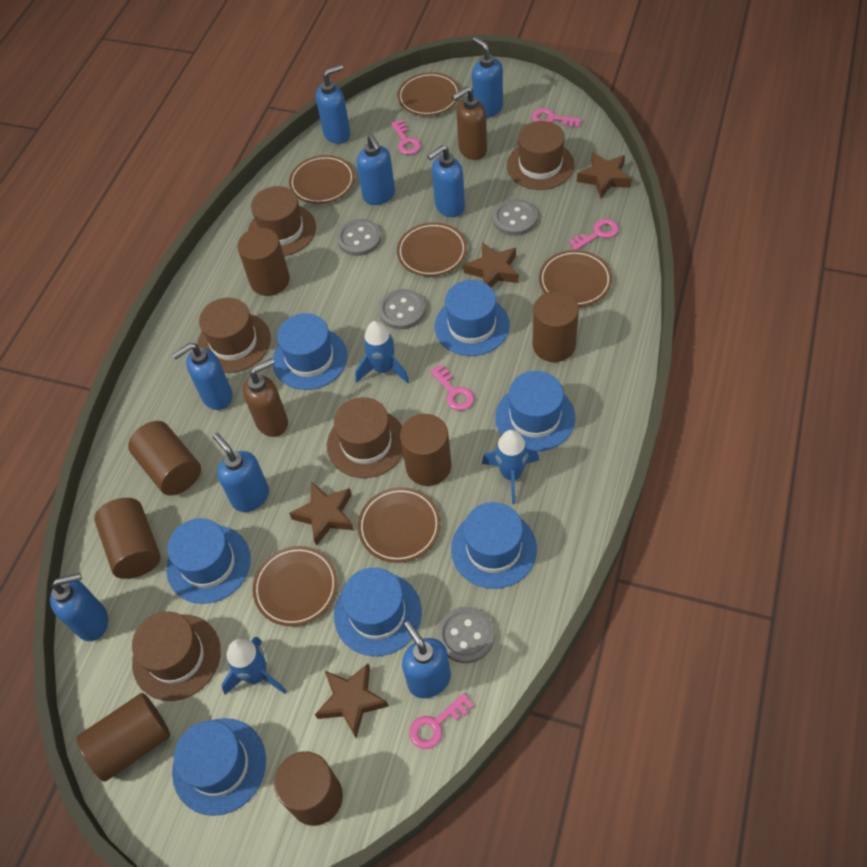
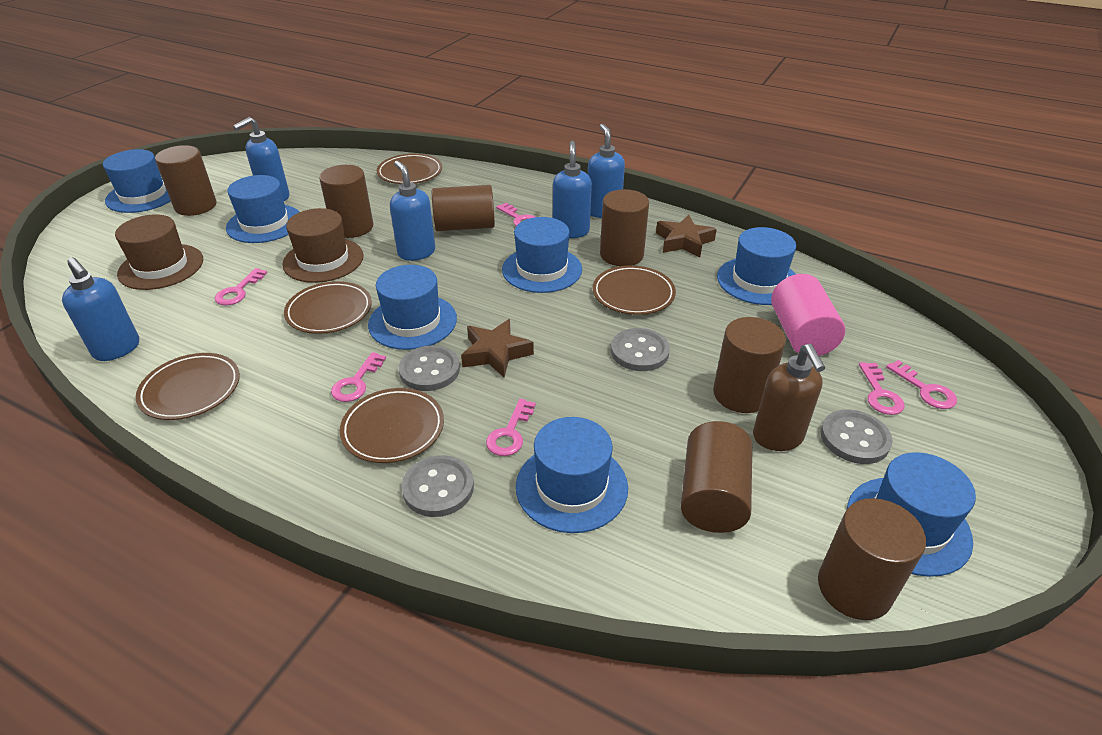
blue rocket: [221,637,287,694] [355,321,409,383] [482,430,539,504] = 3 -> none = 0
blue soap dispenser: [50,573,108,641] [172,343,233,410] [213,433,269,512] [316,65,350,144] [357,135,395,205] [402,621,451,698] [427,145,465,217] [472,37,503,118] = 8 -> [62,257,139,361] [233,117,290,201] [390,160,435,261] [553,141,592,238] [588,124,625,218] = 5
brown hat: [132,611,221,701] [197,298,271,373] [248,186,316,256] [327,397,403,478] [507,121,575,190] = 5 -> [115,214,203,290] [282,208,364,283] = 2
brown plate: [253,546,338,626] [289,155,355,204] [358,487,441,563] [397,222,467,277] [398,72,460,116] [539,250,612,307] = 6 -> [136,353,240,420] [284,281,372,334] [340,388,444,463] [377,154,442,184] [593,265,676,315] = 5
brown soap dispenser: [243,358,288,437] [452,87,487,160] = 2 -> [753,344,825,451] = 1
brown star: [289,482,354,546] [315,663,389,738] [463,242,519,288] [577,152,632,198] = 4 -> [461,319,534,378] [656,215,717,257] = 2
pink cylinder: none = 0 -> [771,274,845,357] = 1
pink key: [391,120,421,155] [409,693,474,749] [430,365,474,410] [532,108,582,128] [569,219,619,250] = 5 -> [215,268,267,305] [331,352,386,402] [486,399,536,456] [496,203,535,226] [859,362,905,415] [886,360,957,409] = 6

